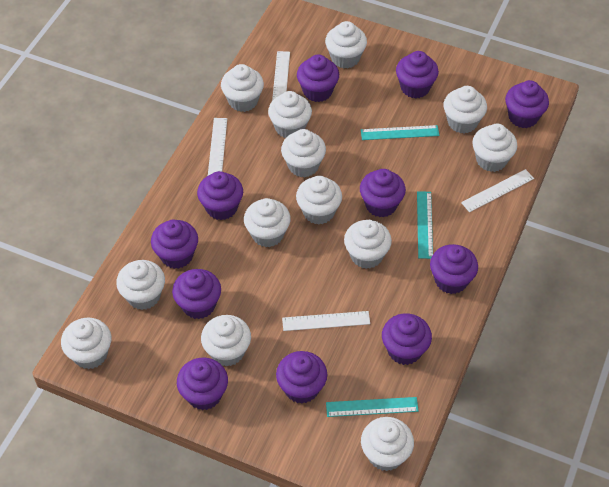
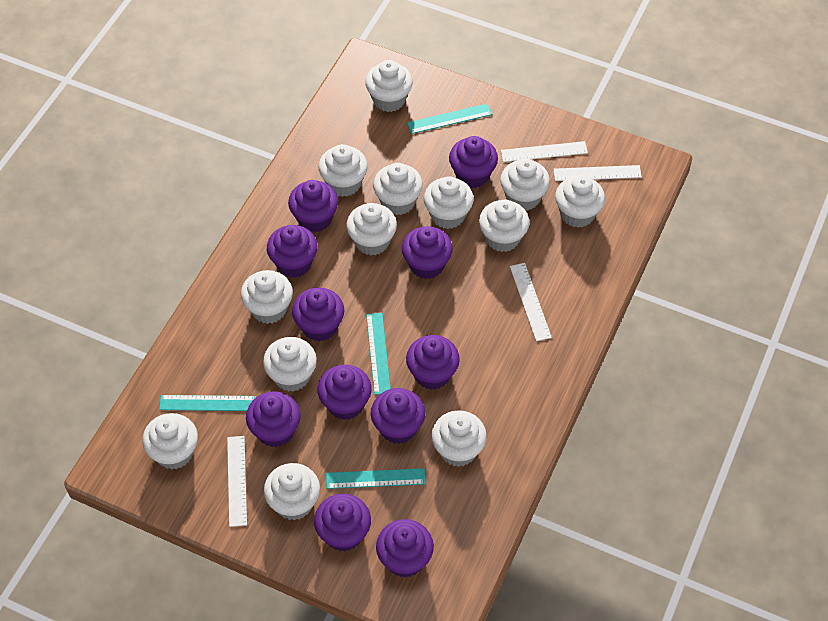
turquoise ruler: [326,397,419,417] [361,125,439,140] [417,191,433,259] = 3 -> [159,395,256,411] [326,468,425,489] [366,313,391,395] [407,104,492,134] = 4

